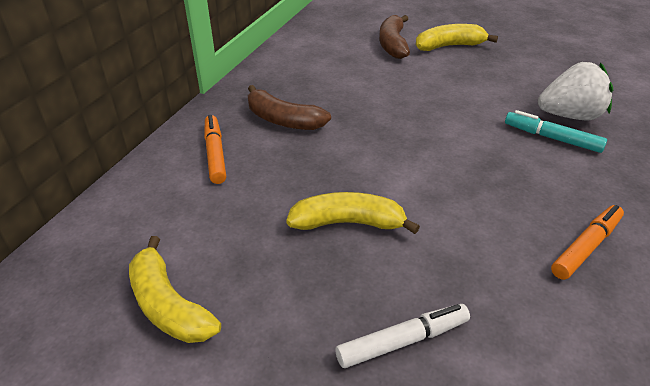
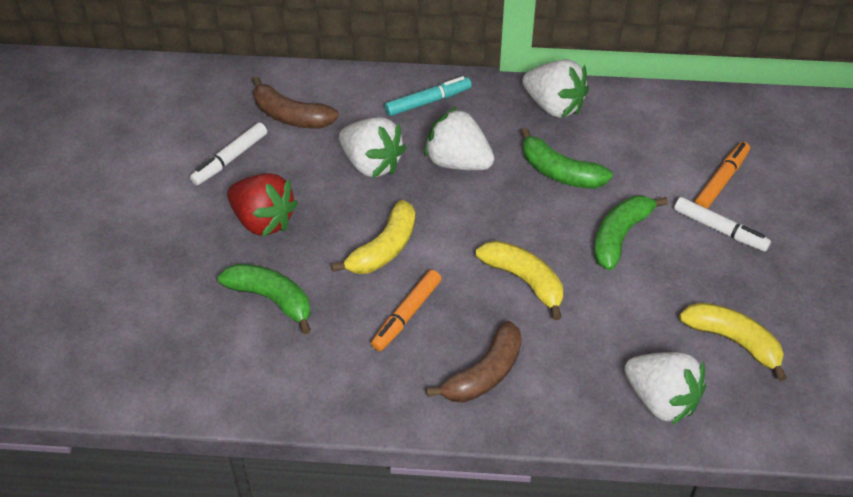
green banana: none = 0 -> [218,263,311,334] [521,128,613,189] [594,195,668,270] = 3
red strawberry: none = 0 -> [227,173,298,237] = 1
white marker: [335,304,470,368] = 1 -> [190,122,267,186] [674,197,771,252] = 2
white strawberry: [538,62,613,120] = 1 -> [339,117,406,178] [424,107,495,170] [522,59,589,118] [624,352,706,425] = 4

